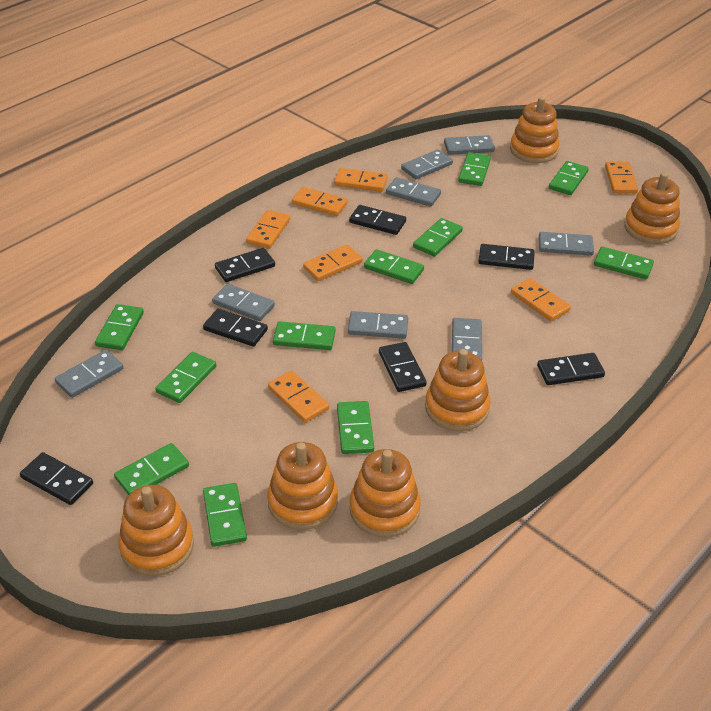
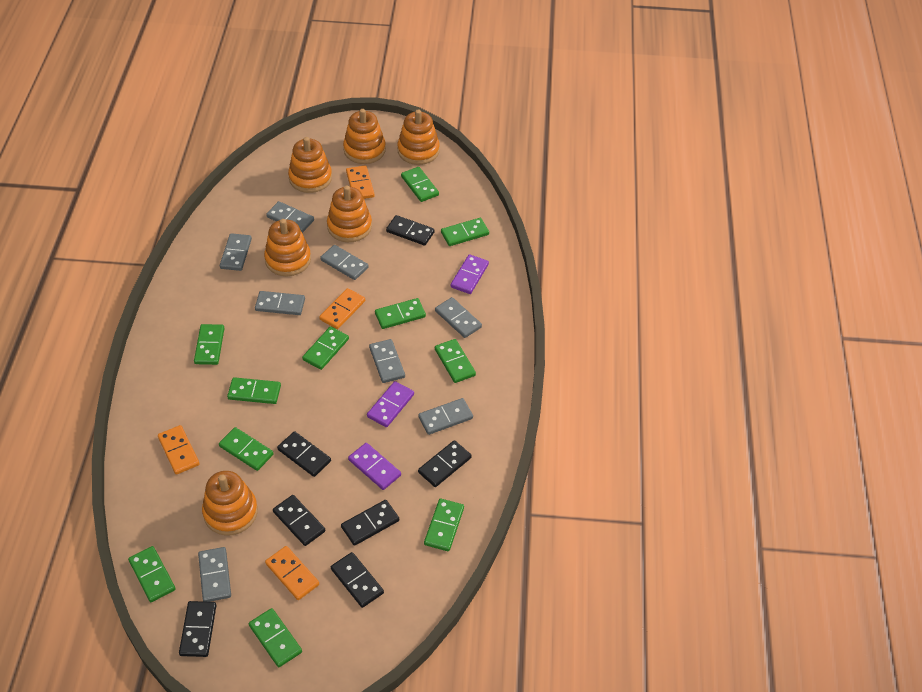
orange domino: [246,210,290,248] [268,371,329,423] [292,187,348,216] [303,245,362,281] [334,168,388,192] [511,278,571,321] [605,161,638,194] = 7 -> [158,425,199,475] [265,546,319,600] [319,288,365,329] [346,166,375,199] = 4
purple domino: none = 0 -> [348,443,401,490] [367,381,414,427] [451,254,489,294] = 3

